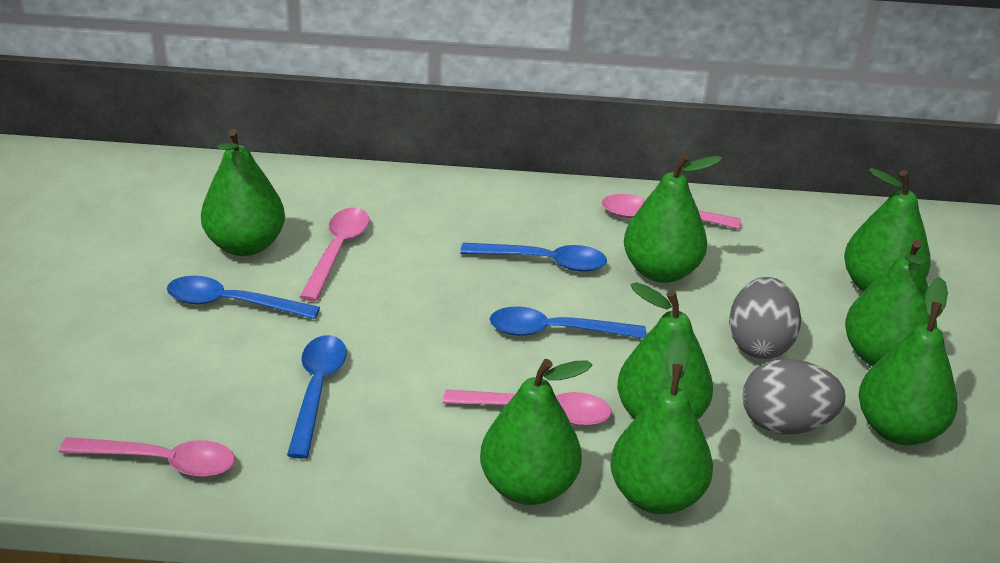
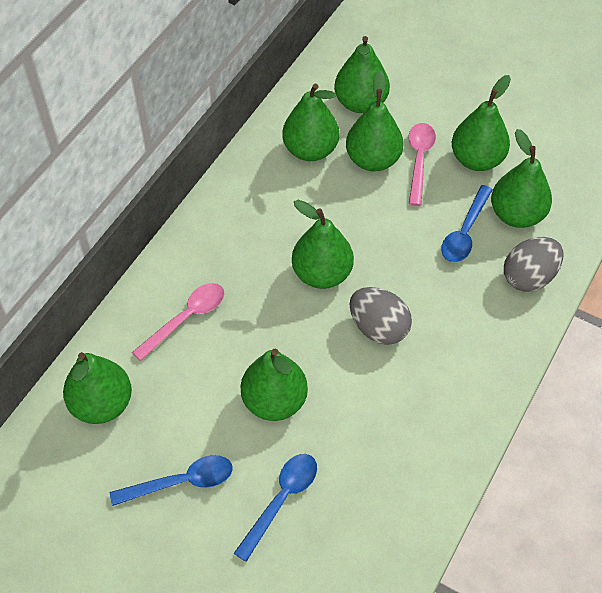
blue spoon: [167,276,320,319] [287,335,347,459] [460,243,607,272] [490,307,646,338] = 4 -> [110,455,233,506] [234,454,317,562] [441,185,493,262] = 3
pink spoon: [59,437,235,477] [300,208,369,301] [443,389,612,426] [602,194,741,229] = 4 -> [132,283,225,361] [409,123,436,206] = 2

